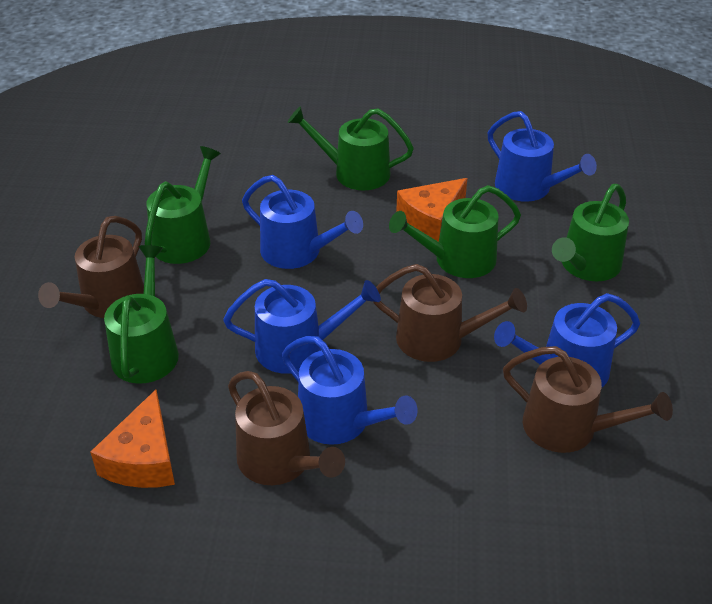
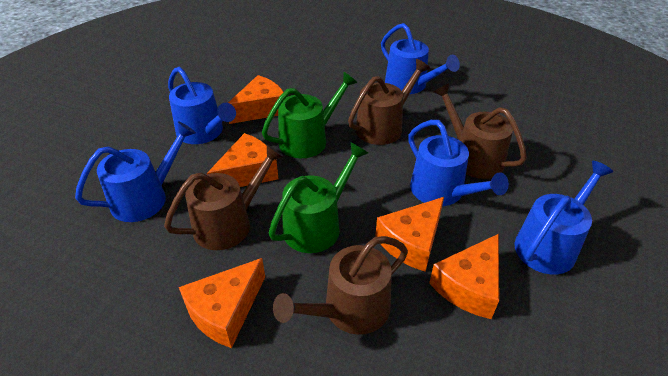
green watering can: [104,245,179,384] [145,146,221,264] [288,106,414,190] [389,185,521,278] [552,184,629,281] = 5 -> [262,72,358,158] [269,143,368,253] = 2
orange cheese: [90,390,175,488] [396,178,467,242] = 2 -> [179,258,265,348] [207,133,278,187] [228,75,283,124] [375,197,444,272] [429,234,499,319] = 5

